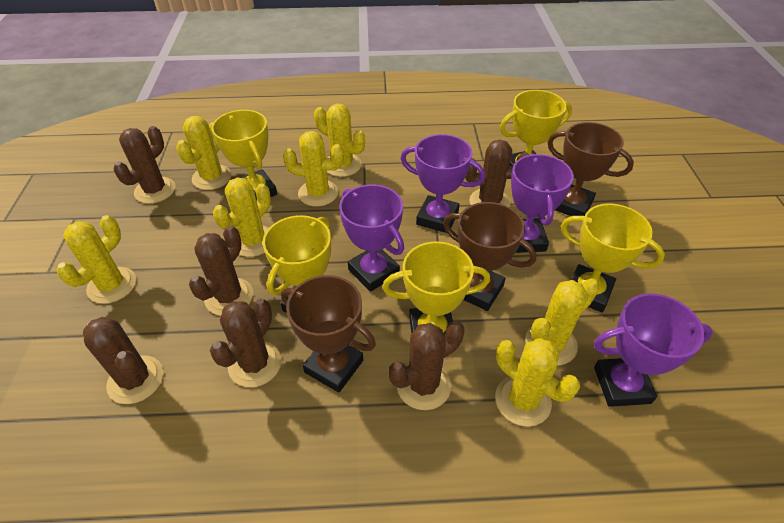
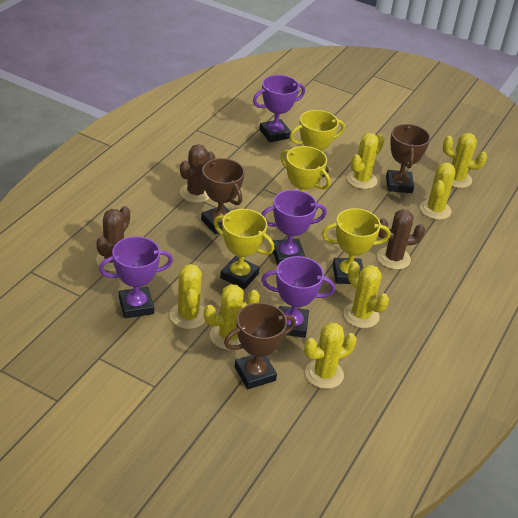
brown cactus: [83,317,163,404] [113,126,175,204] [189,226,253,316] [210,298,282,387] [389,321,464,410] [465,140,529,207] = 6 -> [96,206,130,272] [180,144,215,203] [377,209,425,270] = 3
yellow trophy: [212,110,277,201] [263,215,331,313] [382,242,490,336] [500,90,572,166] [561,203,665,312] = 5 -> [214,209,274,289] [280,146,331,210] [290,110,345,177] [322,208,390,284] = 4

